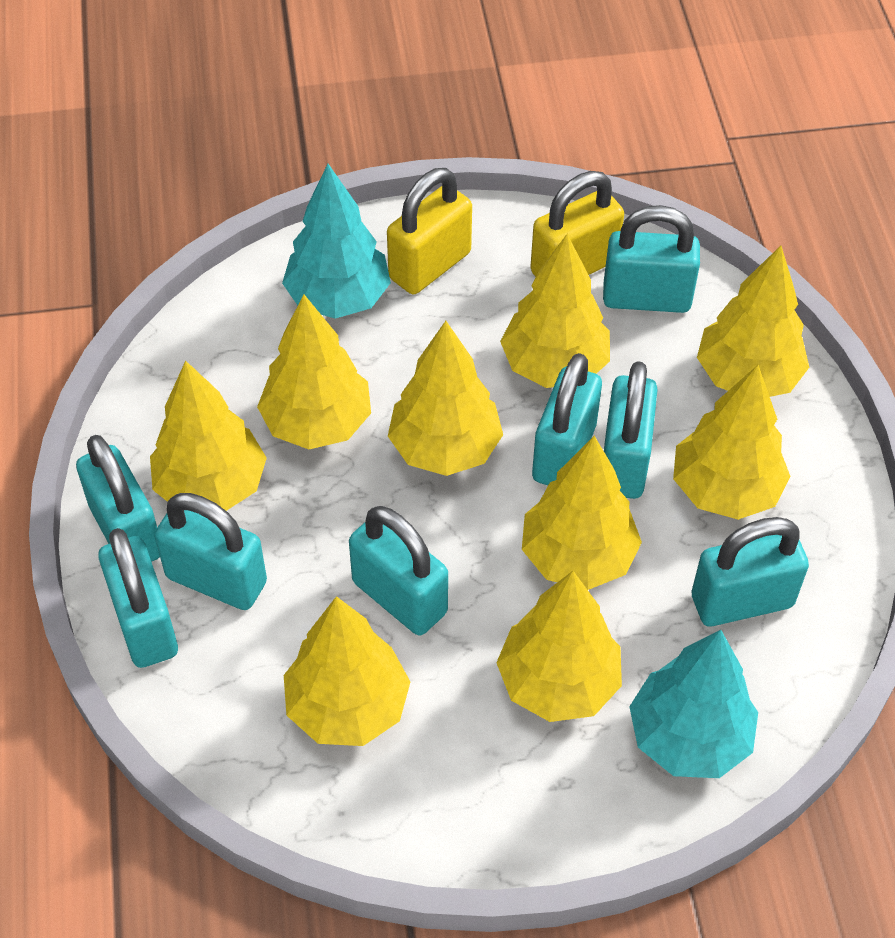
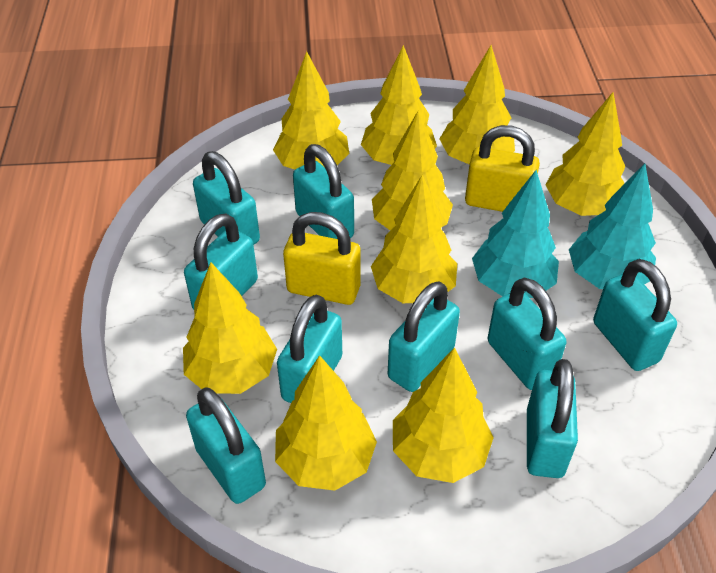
turquoise padlock: [76,435,160,562] [98,528,178,668] [155,493,267,610] [349,506,448,635] [532,353,602,485] [603,205,700,313] [604,361,658,499] [692,517,809,626] = 8 -> [184,213,258,310] [186,387,266,504] [193,151,260,245] [277,295,342,403] [293,144,354,239] [388,281,460,392] [488,278,566,390] [527,359,578,478] [593,259,677,371] = 9

